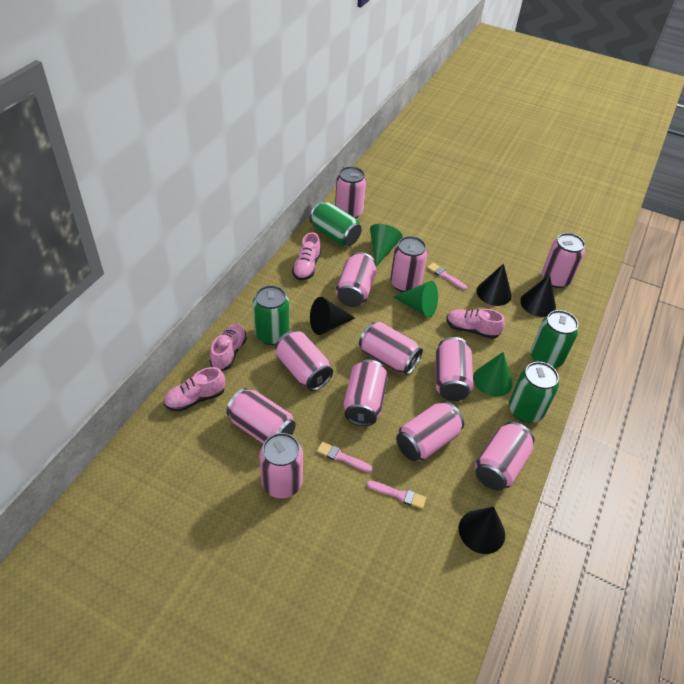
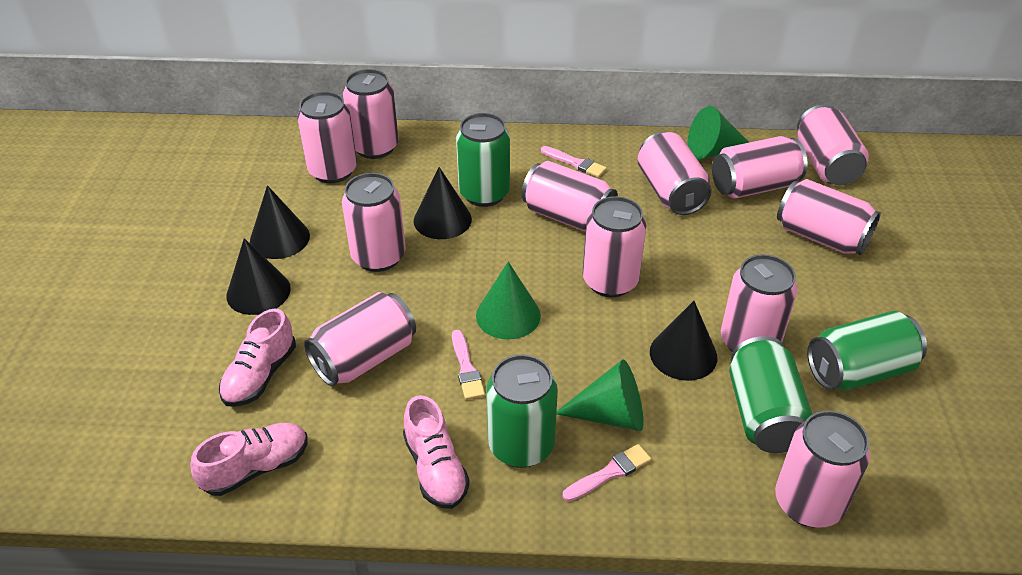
pink shoe: [164,367,225,412] [210,324,247,371] [292,232,321,280] [446,309,505,339] = 4 -> [190,423,308,496] [219,308,296,407] [403,395,470,509] = 3

